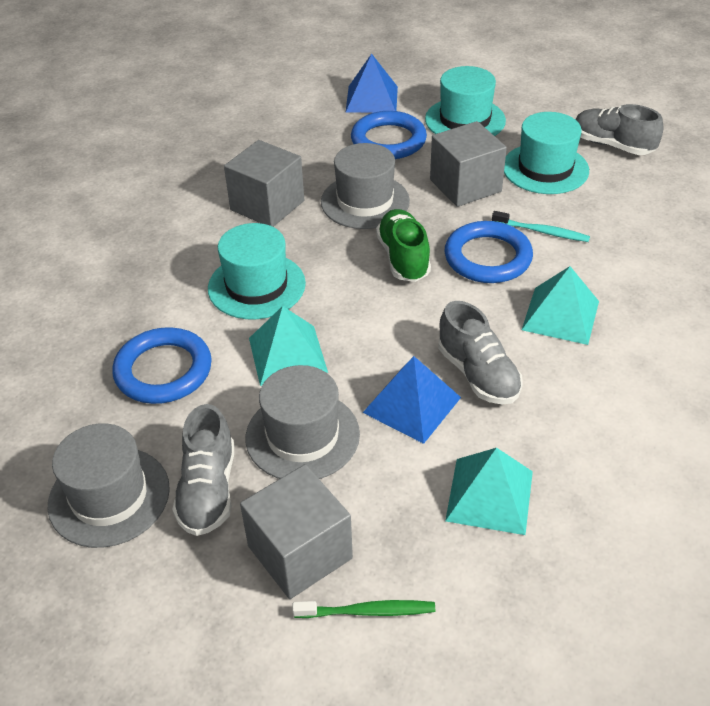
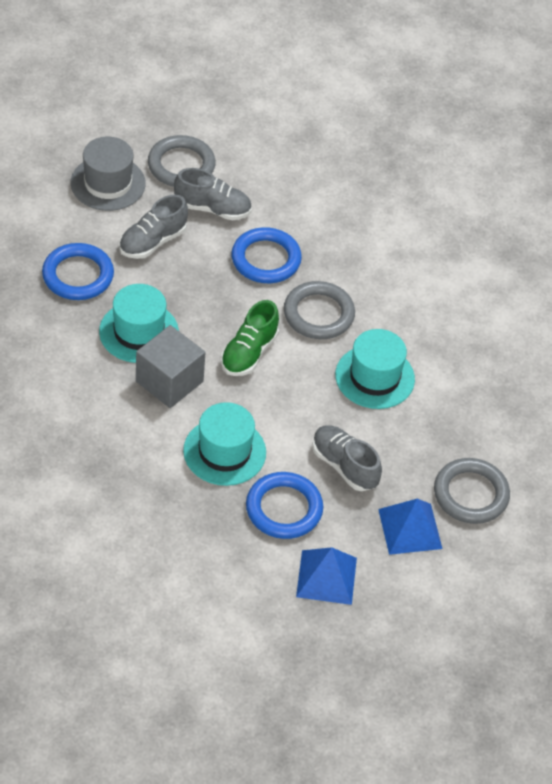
green toothbrush: [292,600,435,618] = 1 -> none = 0
grey cube: [224,140,304,227] [240,464,353,599] [430,121,507,207] = 3 -> [136,325,205,408] = 1
grey hat: [48,423,170,548] [246,365,360,479] [321,143,410,229] = 3 -> [71,137,146,211] = 1
grey ring: none = 0 -> [148,135,216,187] [284,281,355,339] [434,458,510,524] = 3
turquoise pyramid: [249,306,328,386] [445,448,533,535] [522,266,599,345] = 3 -> none = 0
turquoise toothbrush: [492,211,590,242] = 1 -> none = 0

